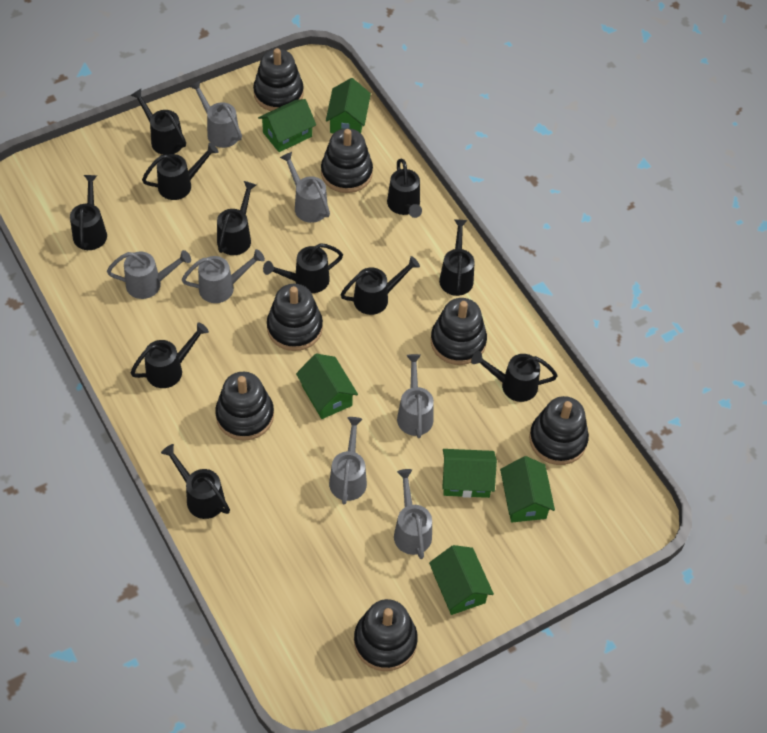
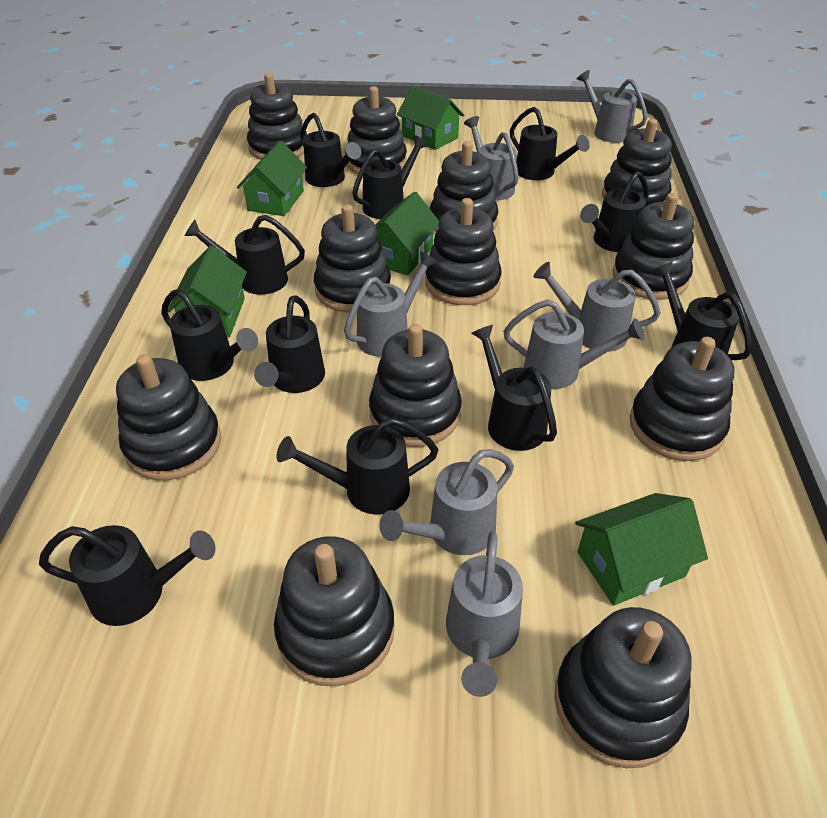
black stacking toy: [215,372,274,441] [253,48,304,111] [267,284,323,351] [321,128,373,193] [354,599,418,671] [431,298,487,365] [529,396,589,465] = 7 -> [116,354,221,480] [247,73,307,160] [274,536,395,686] [314,204,391,313] [345,86,407,174] [369,324,462,447] [425,198,502,305] [430,141,498,232] [554,607,691,768] [602,119,672,206] [613,193,694,300] [630,337,735,461] = 12
green house: [258,99,316,152] [296,354,358,419] [326,78,371,134] [429,545,494,615] [442,449,497,498] [500,456,555,522] = 6 -> [168,246,247,337] [237,141,307,216] [375,192,439,275] [397,86,464,150] [575,493,708,606] = 5

